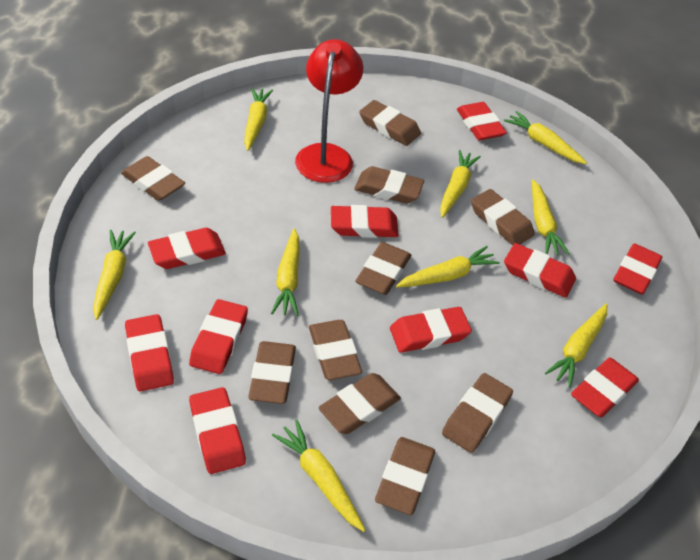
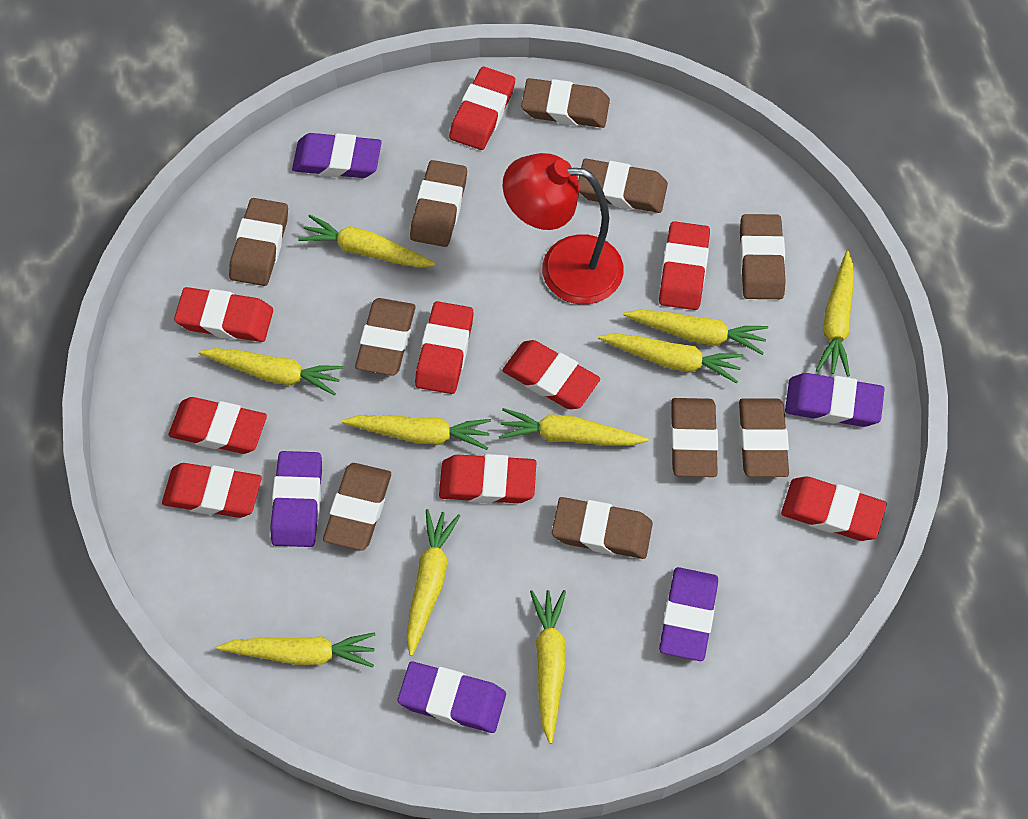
purple eraser: none = 0 -> [270,451,322,547] [292,133,382,178] [398,662,506,733] [659,567,718,661] [785,373,884,427] = 5
red eraser: [125,314,174,391] [148,228,226,269] [189,299,248,374] [189,387,246,474] [331,205,398,238] [390,307,472,353] [457,102,507,140] [504,243,576,298] [571,357,639,417] [613,243,662,295] = 10 -> [162,463,262,518] [169,397,267,454] [174,287,273,342] [415,301,474,394] [439,454,537,503] [449,67,515,150] [502,340,600,409] [659,221,710,310] [781,476,887,541] = 9
yellow carrot: [93,230,136,320] [244,88,273,151] [271,228,300,316] [272,420,366,532] [396,246,500,287] [440,150,481,218] [504,111,587,164] [532,179,569,255] [545,304,607,388] = 9 -> [199,348,343,396] [217,632,376,667] [298,214,436,268] [342,415,491,450] [406,509,460,656] [498,408,648,446] [530,590,566,744] [598,333,744,383] [623,309,768,355] [816,250,854,377] = 10

